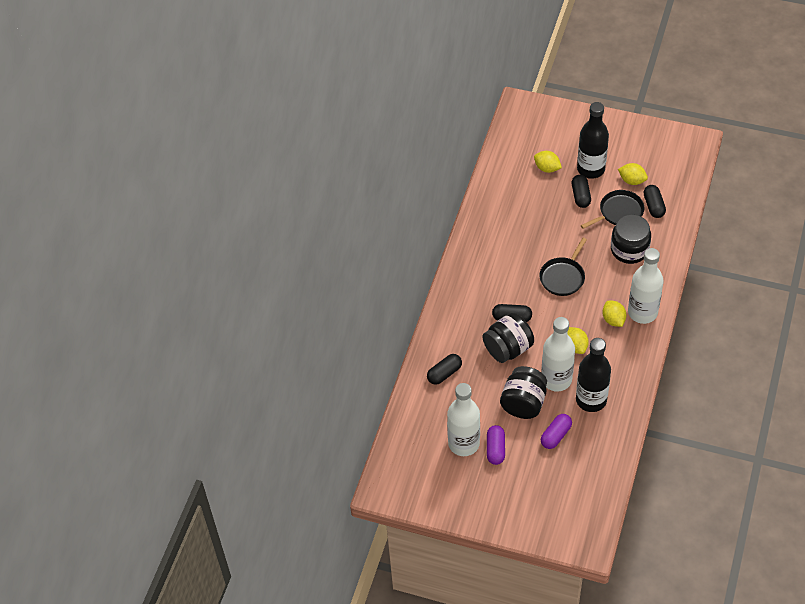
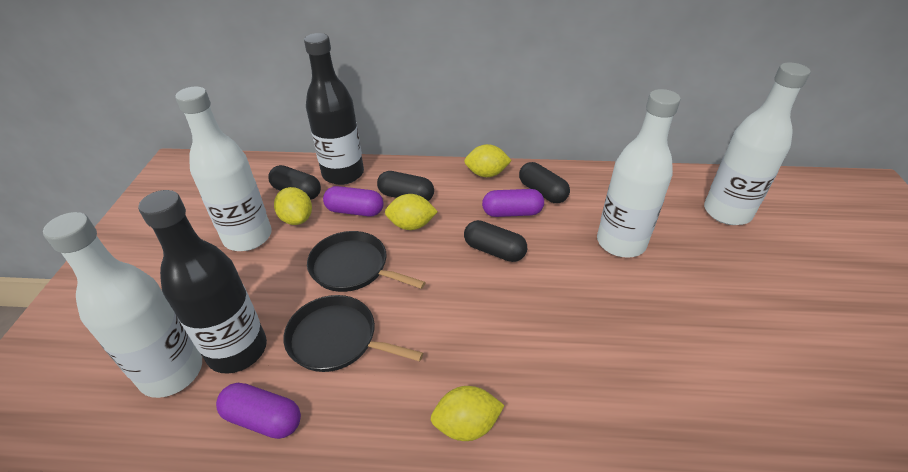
black jar: [483,312,534,363] [500,366,547,419] [611,214,651,264] = 3 -> none = 0
purple capsule: [487,425,505,465] [541,414,572,449] = 2 -> [216,383,301,439] [323,186,384,217] [482,189,544,217] = 3
white bottle: [447,383,480,456] [542,317,575,391] [628,248,664,324] = 3 -> [43,212,202,398] [175,86,272,251] [597,89,681,258] [704,62,810,225] = 4

